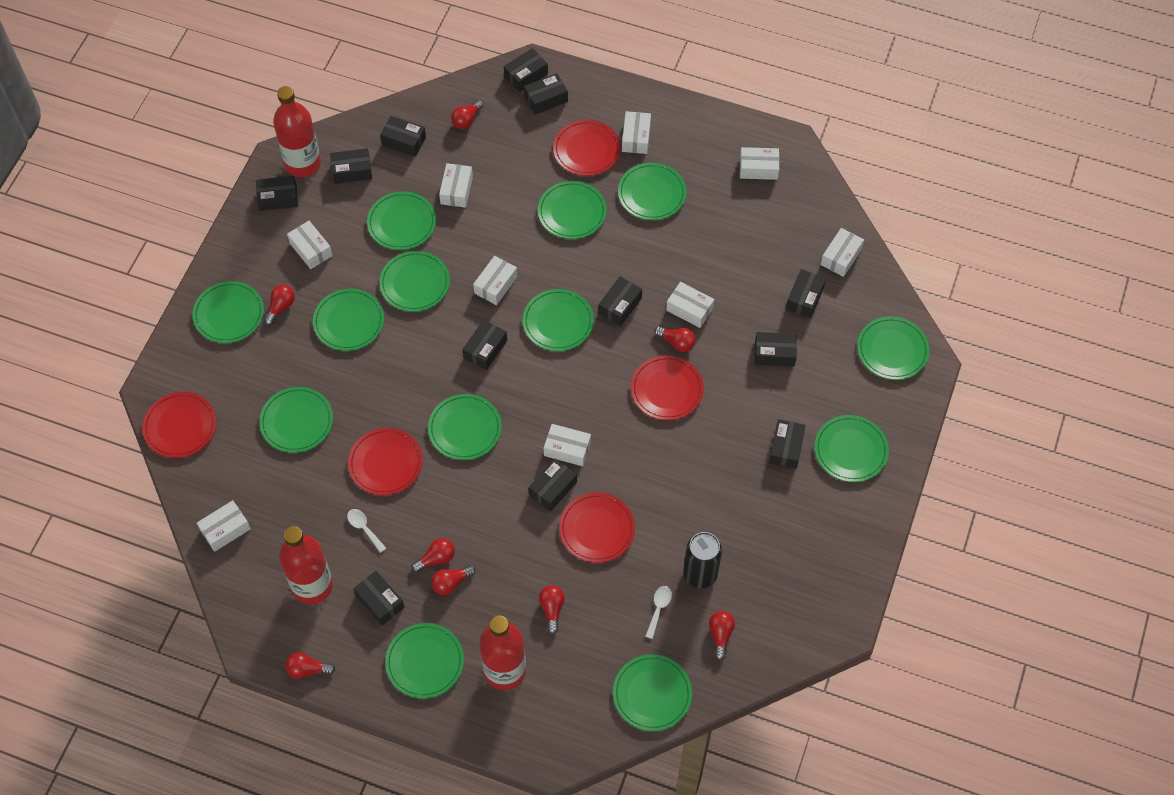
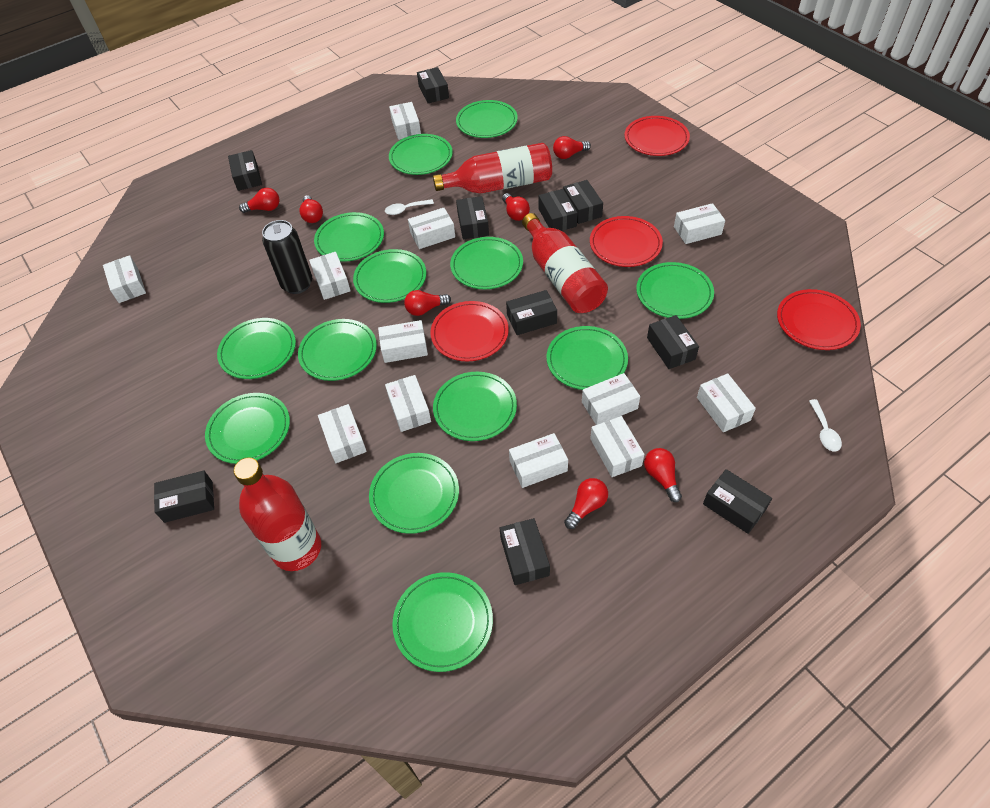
black box: [256,176,298,211] [330,148,372,184] [353,571,405,626] [380,116,426,157] [463,320,507,370] [504,48,548,92] [524,73,568,115] [528,458,577,512] [598,277,642,326] [755,332,797,367] [769,419,806,469] [786,269,826,318] = 12 -> [154,471,214,523] [228,150,262,191] [417,67,449,103] [456,196,489,239] [500,518,550,585] [506,290,557,335] [539,189,577,231] [563,180,603,224] [647,315,699,369] [703,469,772,534] = 10
red light bulb: [264,285,295,325] [285,652,336,679] [411,538,455,572] [431,565,476,595] [451,100,483,129] [539,585,565,634] [654,326,696,352] [709,611,735,660] = 8 -> [239,188,280,213] [299,195,323,223] [404,290,451,316] [502,193,530,221] [553,136,591,159] [564,478,608,529] [644,448,682,502] = 7
red plate: [142,392,216,458] [348,428,423,495] [553,120,621,176] [559,493,635,563] [631,355,704,420] = 5 -> [431,301,509,361] [590,216,663,267] [625,116,690,156] [777,289,861,350] = 4
white box: [197,500,251,552] [287,221,333,269] [439,163,473,208] [473,256,517,305] [544,424,591,466] [622,111,651,154] [666,282,714,328] [740,147,779,180] [821,228,864,277] = 9 -> [103,255,146,303] [309,252,351,300] [318,404,367,463] [378,320,428,363] [385,375,431,432] [389,102,421,140] [408,208,455,249] [509,433,568,488] [582,373,640,425] [590,416,644,477] [674,203,725,244] [697,373,756,432] = 12

